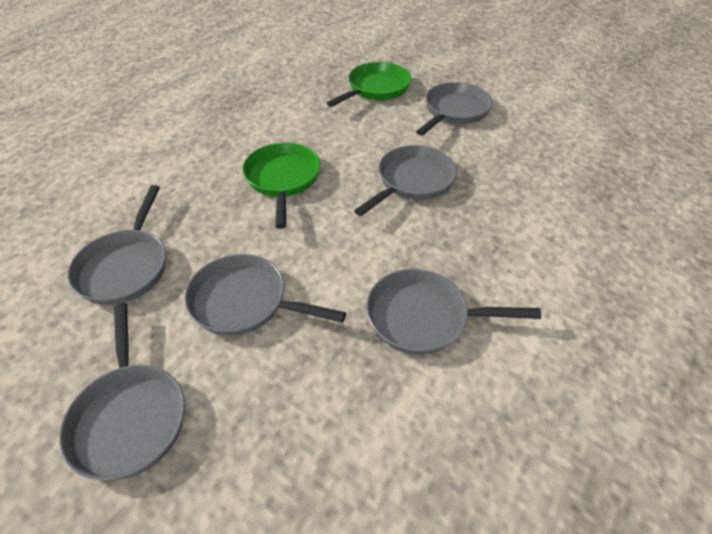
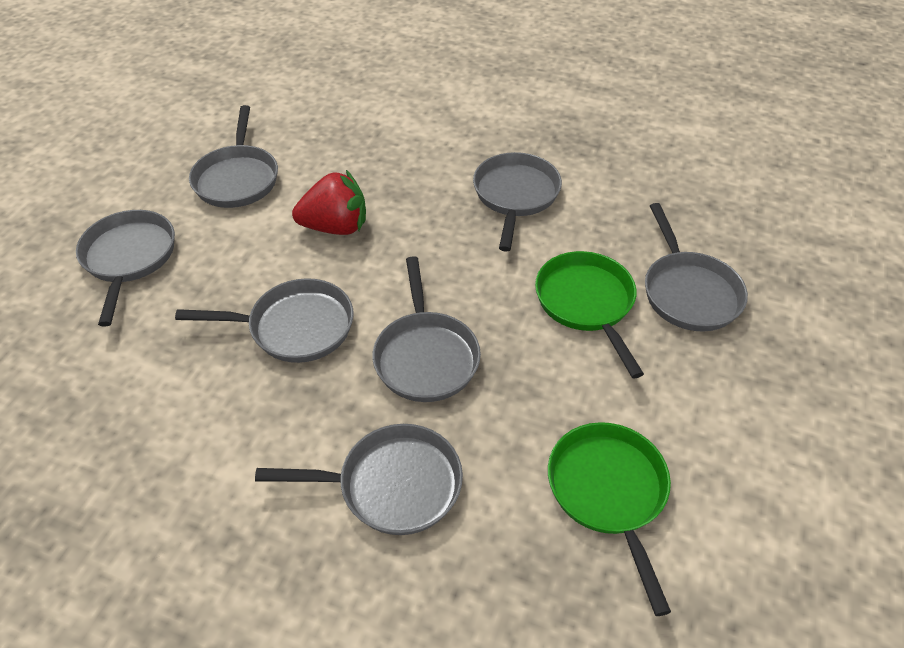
grey pan: [59,303,185,480] [67,185,166,305] [184,254,346,336] [354,145,457,216] [366,269,541,354] [416,82,493,136] = 6 -> [76,210,175,327] [175,278,354,363] [189,105,278,208] [255,424,463,535] [372,256,481,402] [473,152,562,252] [645,203,748,331] = 7
red strawberry: none = 0 -> [292,170,366,235] = 1

